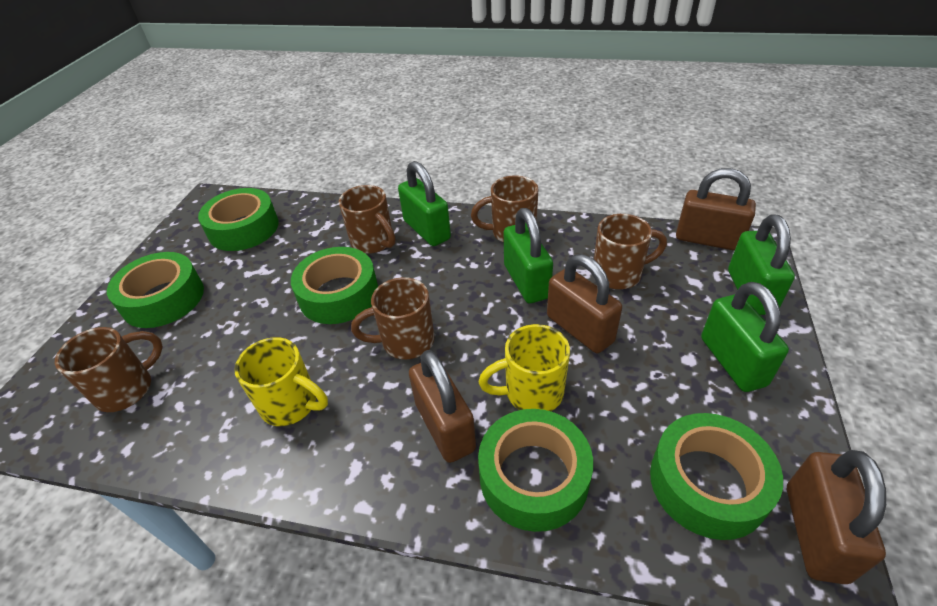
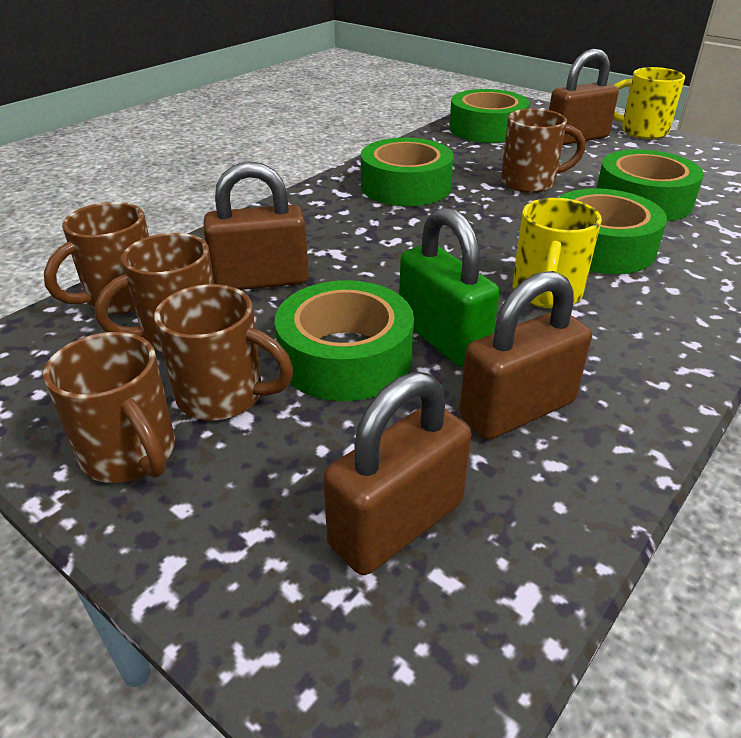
green padlock: [398,161,451,246] [504,208,553,303] [701,282,789,392] [728,215,795,315] = 4 -> [399,207,500,367] = 1

